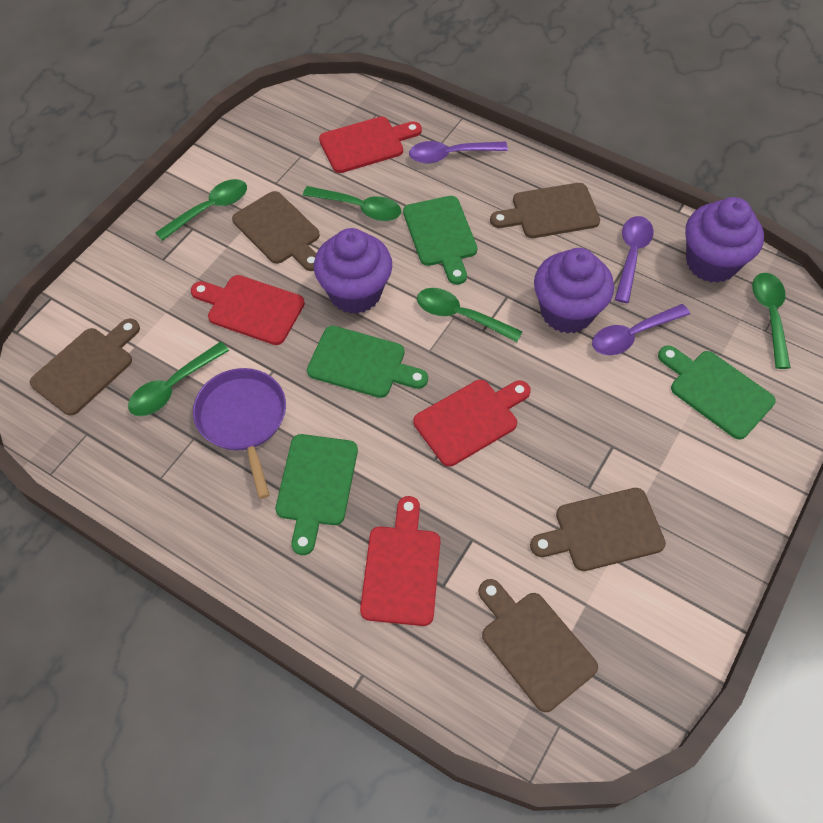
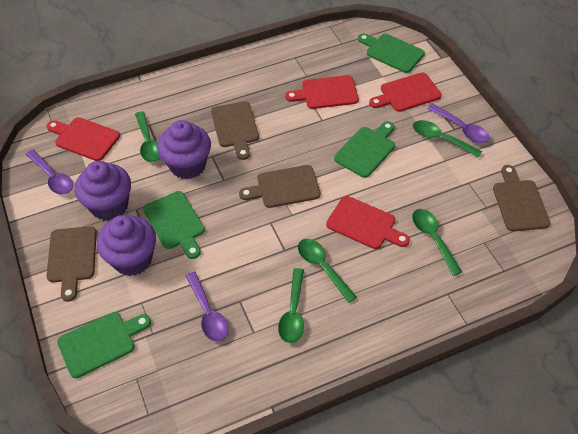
brown cutting board: [30,319,140,416] [232,191,320,271] [478,579,598,712] [490,183,600,238] [530,488,666,571] = 5 -> [46,226,97,302] [211,102,259,160] [239,165,321,208] [493,165,550,232] = 4
purple pan: [193,368,286,499] = 1 -> none = 0

